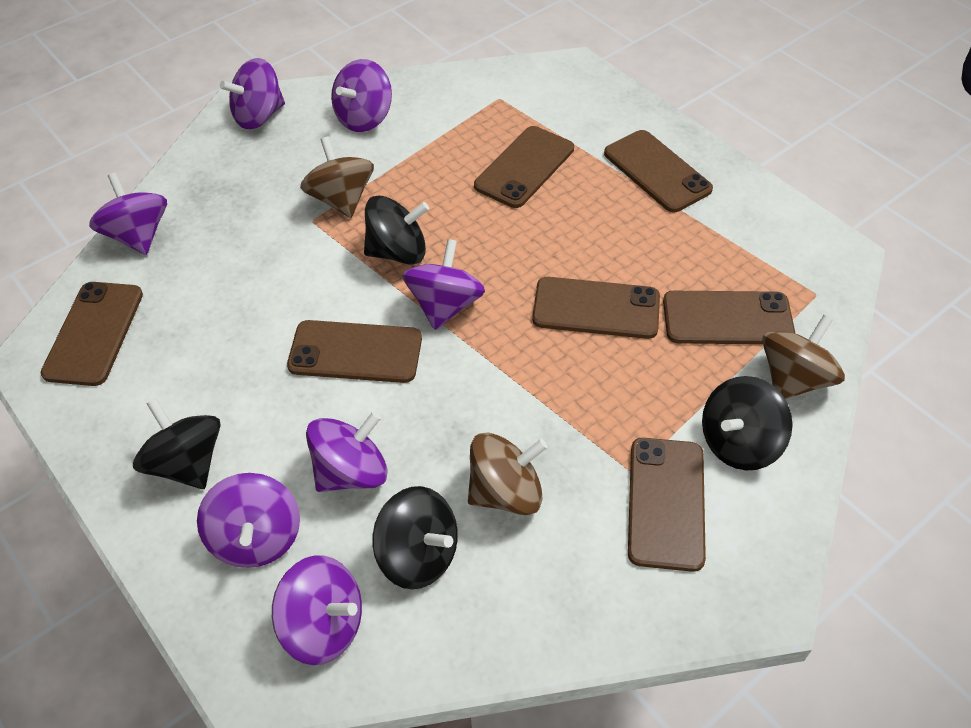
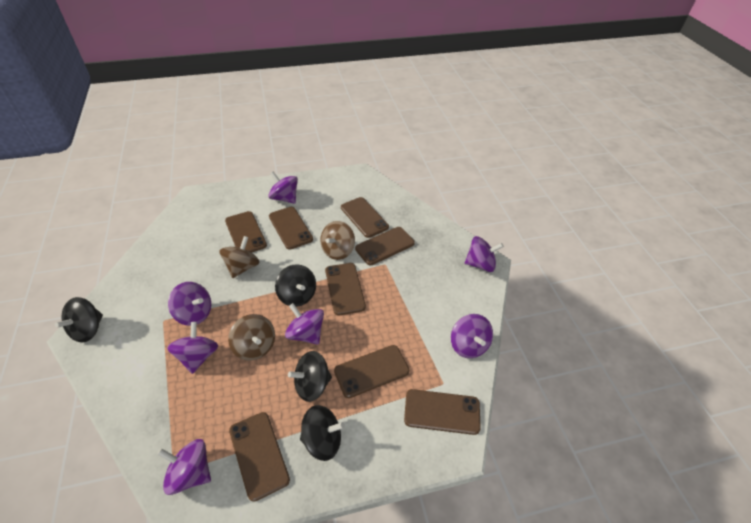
brown phone: [41,282,143,386] [287,320,422,383] [474,126,574,208] [532,277,660,339] [604,130,713,212] [628,438,706,572] [663,291,796,344] = 7 -> [225,211,267,253] [229,412,290,501] [269,207,313,250] [325,263,366,315] [334,345,409,398] [341,197,389,238] [355,227,415,265] [404,389,481,435] = 8

